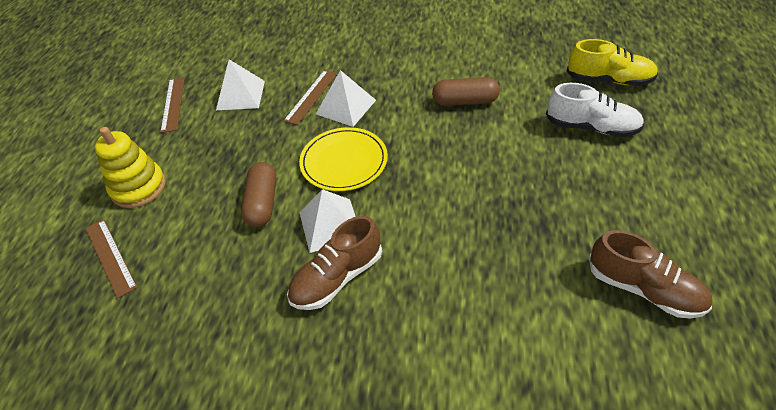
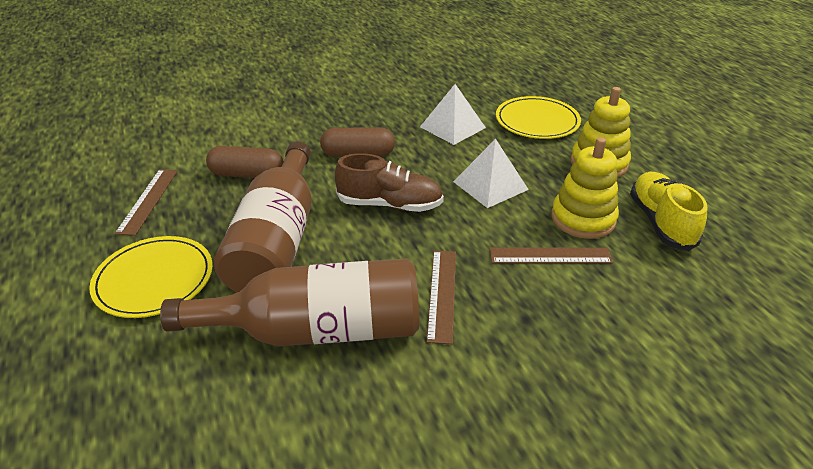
brown bottle: none = 0 -> [160,258,419,347] [214,141,312,292] = 2
brown shoe: [287,216,382,310] [589,230,712,319] = 2 -> [335,153,444,212] = 1
white pyramid: [216,59,265,110] [300,189,356,253] [316,70,376,127] = 3 -> [420,84,486,145] [453,139,529,208] = 2
white shoe: [546,83,644,137] = 1 -> none = 0
yellow plate: [299,127,388,191] = 1 -> [89,236,213,318] [496,96,581,139] = 2
yellow stacking toy: [95,127,166,208] = 1 -> [551,137,619,239] [571,87,631,177] = 2

